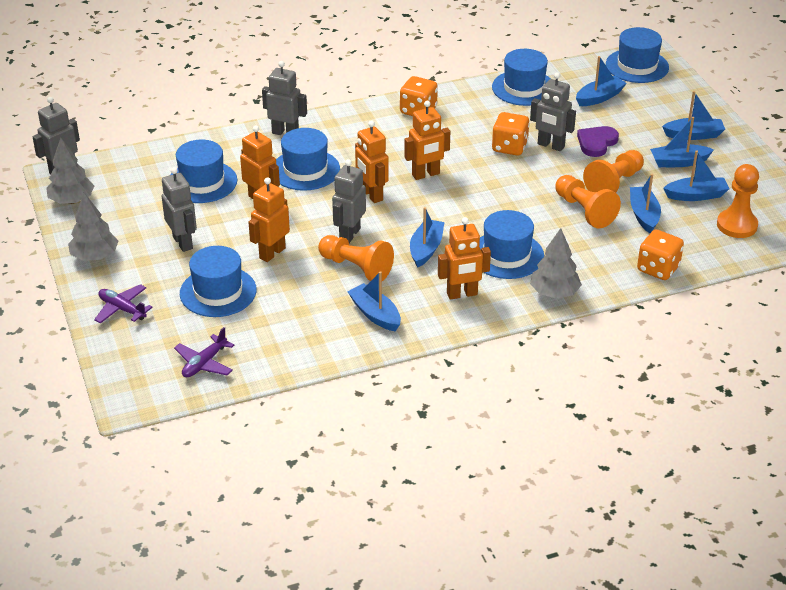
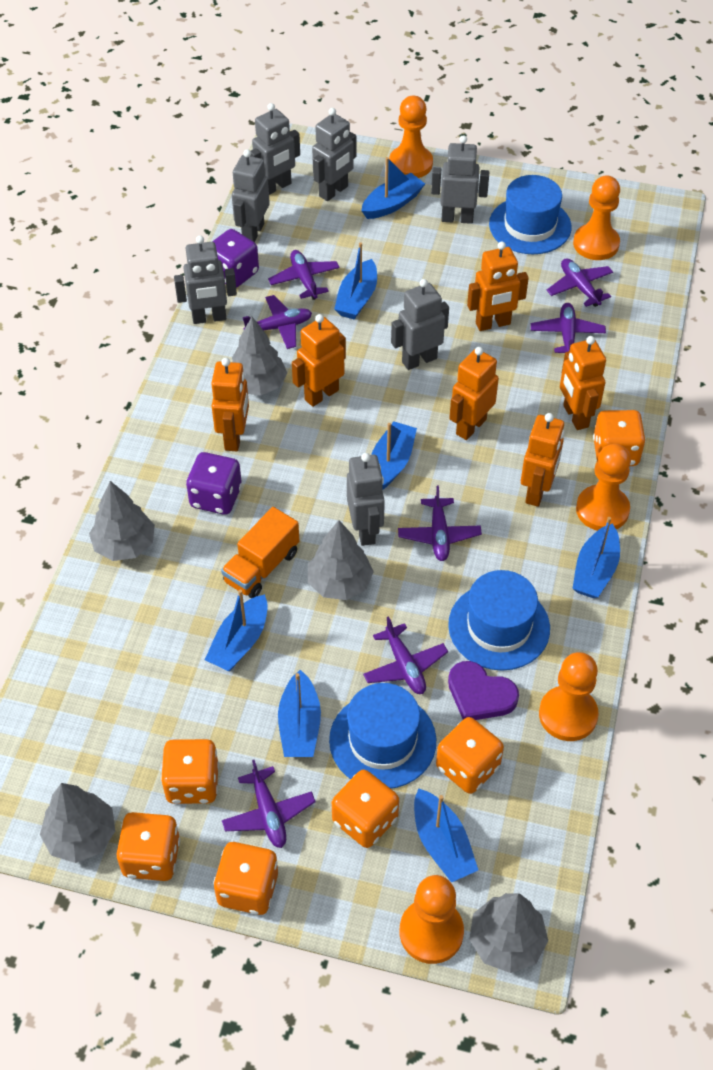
blue hat: [170,140,237,203] [180,246,257,317] [276,128,340,191] [479,210,544,279] [492,49,551,106] [606,27,669,83] = 6 -> [329,683,436,789] [448,570,550,671] [489,175,572,254] = 3
grey robot: [32,97,80,174] [162,167,197,252] [262,61,307,135] [332,159,366,243] [530,73,576,151] = 5 -> [174,235,237,324] [232,149,270,242] [251,103,300,195] [312,108,356,201] [347,453,385,546] [391,279,449,370] [431,135,489,224] = 7
grey tree: [46,138,94,204] [68,193,118,261] [530,228,582,299] = 3 -> [40,783,115,863] [89,481,155,561] [232,317,287,396] [308,520,374,600] [469,893,548,973] = 5
orange dice: [400,76,438,116] [492,112,530,155] [637,230,684,280] = 3 -> [116,812,180,881] [161,739,219,804] [214,842,278,915] [332,770,399,848] [436,717,504,794] [593,410,646,466] = 6
orange pawn: [318,235,394,281] [555,175,621,229] [583,150,644,193] [717,164,759,238] = 4 -> [389,95,433,178] [400,875,464,964] [539,652,599,741] [573,176,620,260] [576,444,631,531] = 5
orange robot: [240,125,280,199] [248,177,290,262] [355,121,389,203] [404,101,450,180] [438,217,491,300] = 5 -> [211,358,249,451] [292,314,346,407] [449,347,499,440] [467,241,529,331] [521,413,565,507] [560,336,606,430] = 6
orange truck: none = 0 -> [221,507,299,598] = 1
purple dice: none = 0 -> [186,452,242,515] [212,229,259,288] = 2
purple plane: [94,284,153,324] [174,327,234,378] = 2 -> [222,760,315,848] [243,295,312,349] [268,250,340,300] [363,616,448,694] [398,486,482,561] [531,303,606,353] [547,258,613,307] = 7

